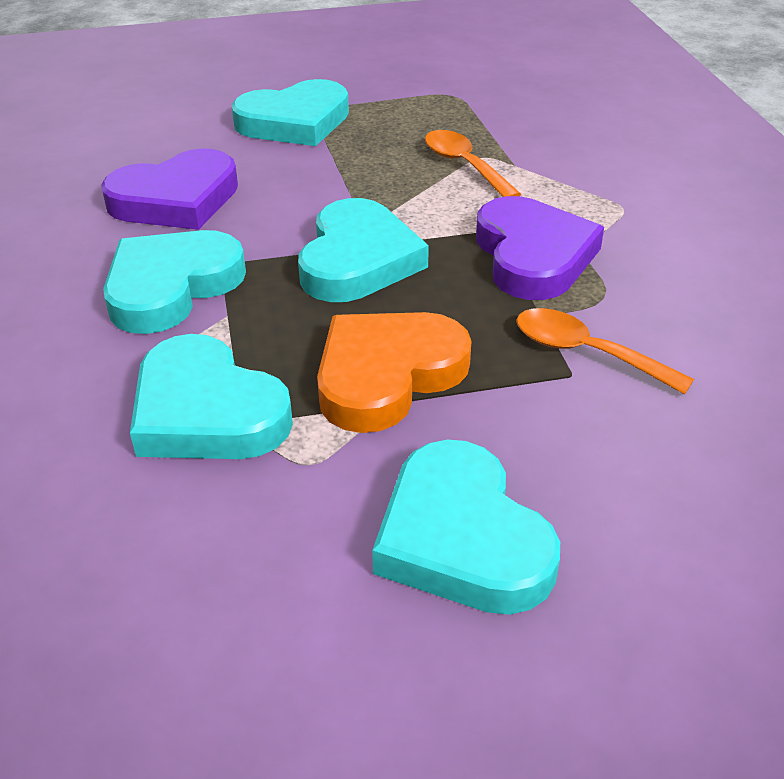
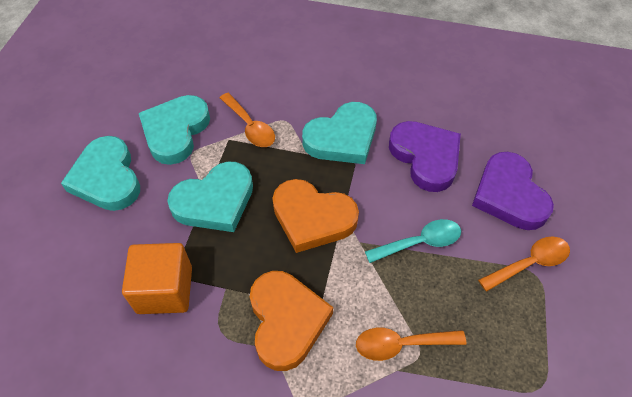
orange cube: none = 0 -> [122,243,192,314] = 1
orange heart: [317,312,471,433] = 1 -> [250,271,333,371] [272,179,359,253] = 2
orange spoon: [425,130,521,197] [516,308,694,394] = 2 -> [220,93,275,147] [356,328,466,361] [478,236,570,292] = 3
turquoise heart: [103,230,246,334] [130,334,293,459] [231,79,349,146] [298,198,429,302] [372,440,560,615] = 5 -> [61,136,140,211] [139,95,210,165] [167,162,253,232] [302,102,377,164] = 4
turquoise spoon: none = 0 -> [365,219,461,263] = 1

